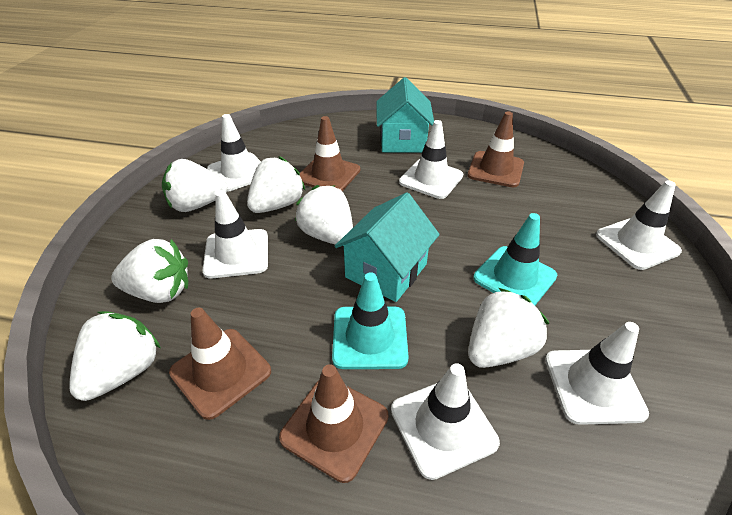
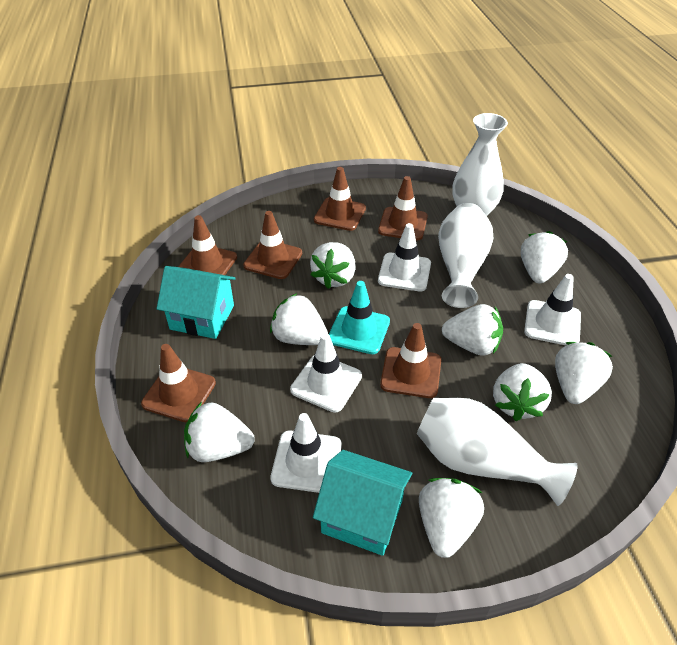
brown traffic cone: [169,308,271,420] [279,364,389,483] [300,116,360,191] [468,111,524,187] = 4 -> [141,344,216,423] [178,215,237,275] [243,211,302,279] [314,167,366,231] [378,176,428,240] [380,323,441,398] = 6
turquoise traffic cone: [332,272,409,369] [473,213,558,305] = 2 -> [329,281,390,354] = 1
white strawberry: [69,311,161,401] [111,239,188,303] [162,159,228,212] [247,156,306,213] [295,185,353,245] [468,288,549,368] = 6 -> [184,402,254,462] [270,293,328,345] [310,242,356,289] [419,478,484,558] [442,304,503,355] [493,363,552,421] [521,231,568,284] [555,342,613,404] = 8
white traffic cone: [202,190,268,278] [207,114,261,192] [391,363,500,480] [399,120,463,199] [545,322,649,425] [596,180,682,270] = 6 -> [270,413,342,493] [290,333,362,413] [378,223,431,291] [524,274,581,346] = 4
white vase: none = 0 -> [417,398,578,506] [438,203,493,308] [452,113,508,216] = 3

